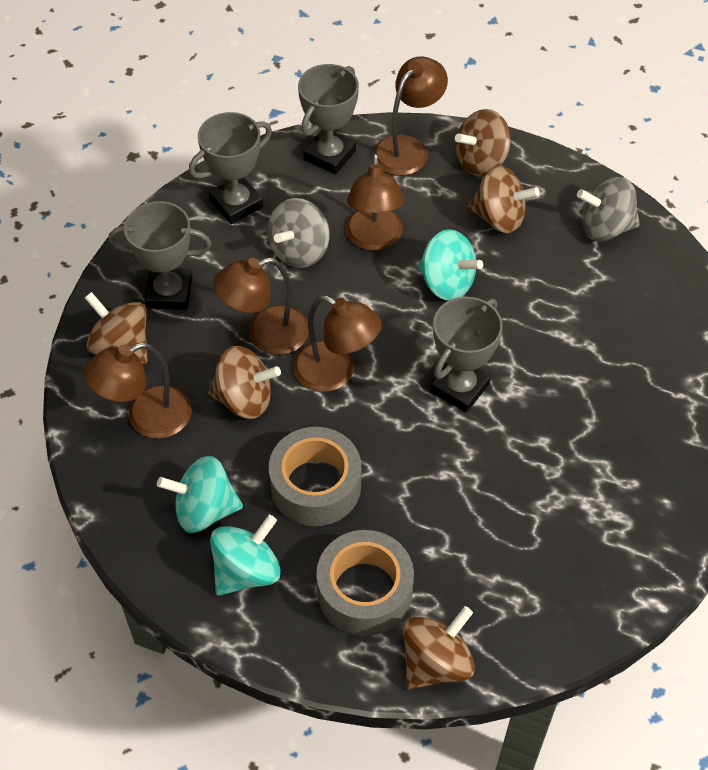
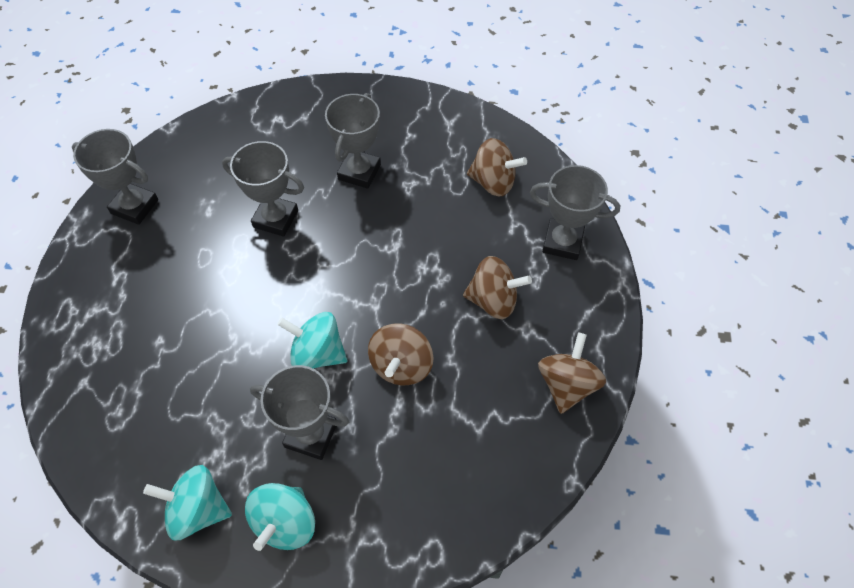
brown lamp: [84,343,192,439] [213,257,309,355] [293,295,382,392] [345,153,404,251] [373,56,448,176] = 5 -> none = 0
brown spinning top: [85,292,148,364] [208,346,281,419] [403,606,475,690] [455,109,511,176] [468,166,540,233] = 5 -> [368,323,434,385] [463,256,532,319] [467,138,527,197] [538,333,606,414] = 4
grey spinning top: [267,198,330,268] [577,177,640,241] = 2 -> none = 0
grey tape: [269,427,361,526] [316,530,414,636] = 2 -> none = 0
grey trophy: [109,201,211,310] [189,112,272,224] [298,64,359,174] [431,297,503,412] = 4 -> [72,129,158,225] [222,141,304,237] [250,365,349,460] [325,93,381,189] [530,165,620,260] = 5

